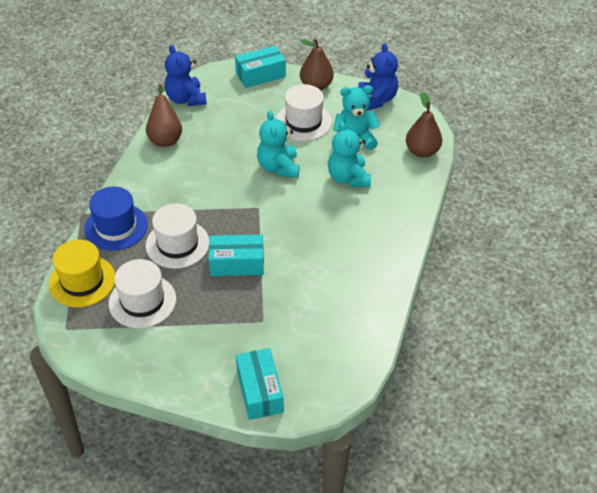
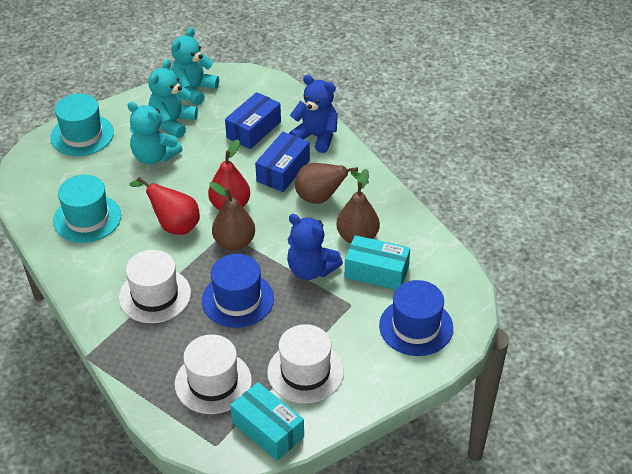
blue box: none = 0 -> [225,92,281,149] [255,132,310,192] = 2
blue hat: [84,187,148,251] = 1 -> [202,254,274,328] [379,280,453,356] = 2
red pear: none = 0 -> [129,177,200,235] [208,140,250,210] = 2
turquoise box: [209,235,264,276] [235,46,286,88] [236,348,284,420] = 3 -> [230,382,304,460] [345,235,410,290] = 2
turquoise hat: none = 0 -> [50,94,114,156] [53,175,121,243] = 2
yellow hat: [49,239,115,307] = 1 -> none = 0

